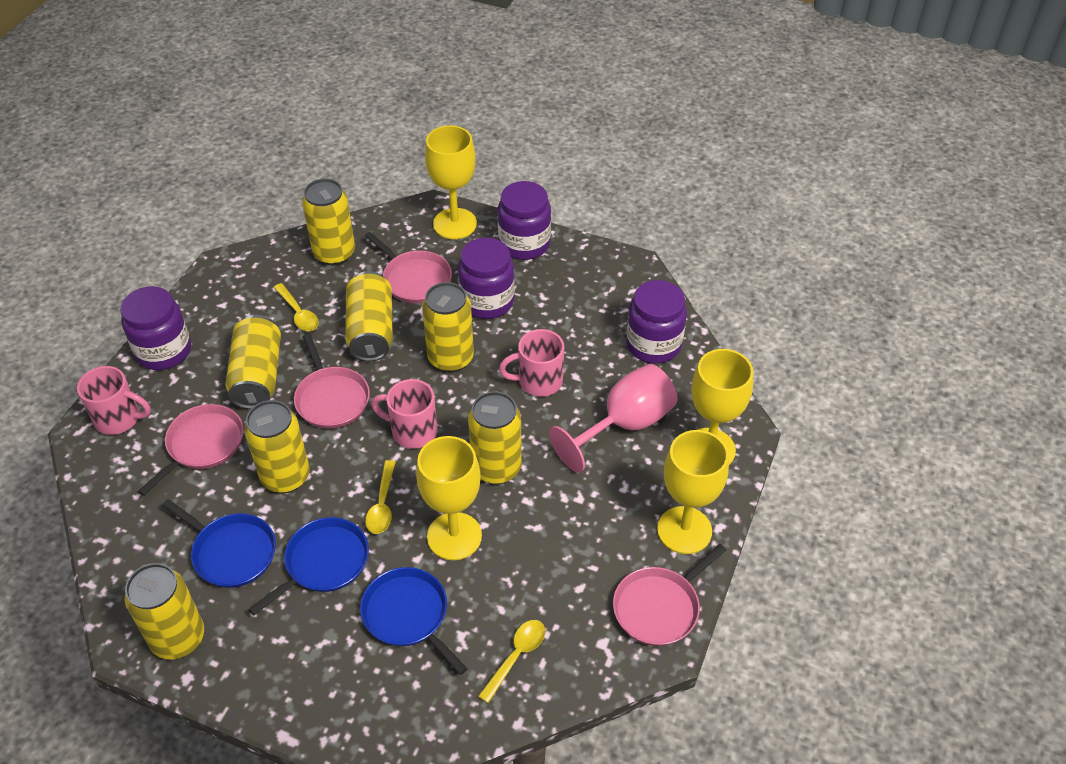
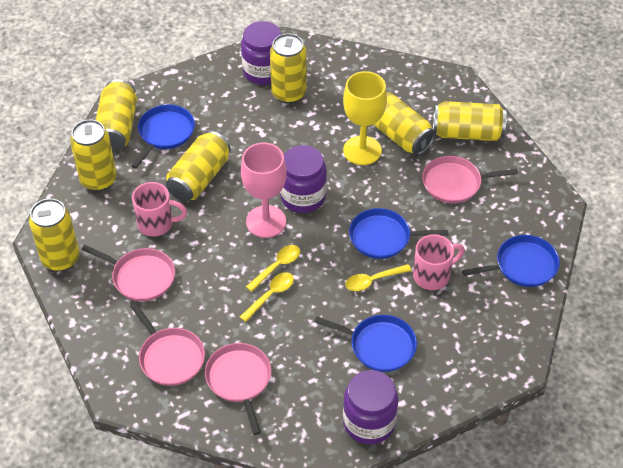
blue pan: [162,499,276,588] [248,517,369,615] [360,567,468,675] = 3 -> [131,105,195,169] [314,315,417,372] [349,208,448,259] [462,235,560,287] = 4
pink mug: [77,366,151,435] [371,379,437,449] [499,329,564,397] = 3 -> [132,182,187,237] [413,234,465,290] = 2
purple jar: [120,286,191,370] [458,238,515,319] [498,181,551,260] [626,280,687,364] = 4 -> [241,21,281,85] [280,145,327,213] [343,370,398,444] = 3
yellow goblet: [416,436,482,560] [425,125,477,239] [657,430,729,554] [691,349,753,465] = 4 -> [343,71,387,165] = 1

